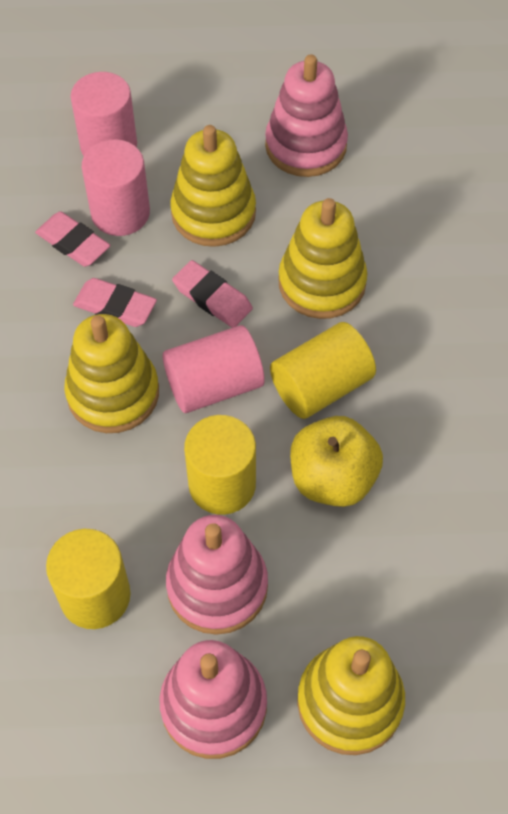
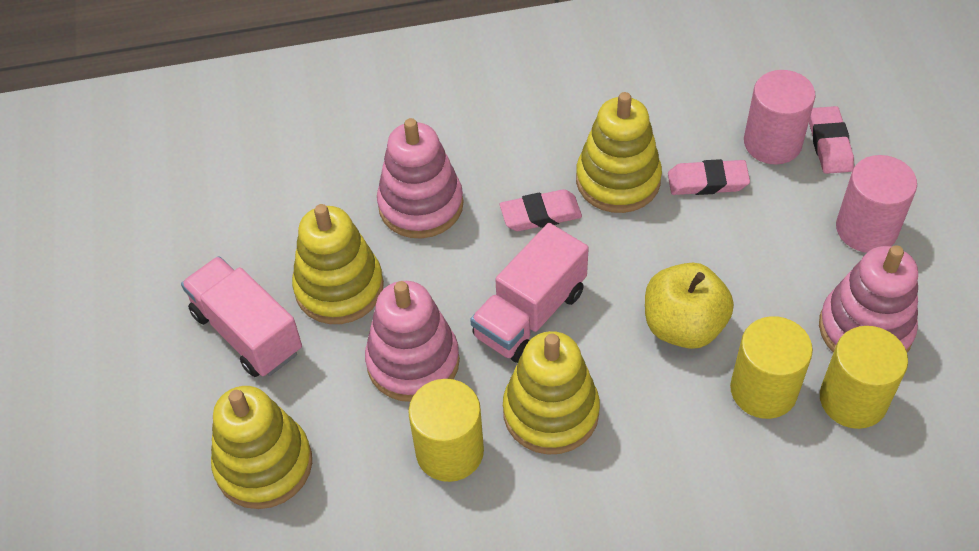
pink cylinder: [71,72,137,156] [82,139,150,236] [163,325,265,413] = 3 -> [744,70,816,164] [836,155,917,253] = 2
pink truck: none = 0 -> [181,256,302,377] [470,223,589,363] = 2

